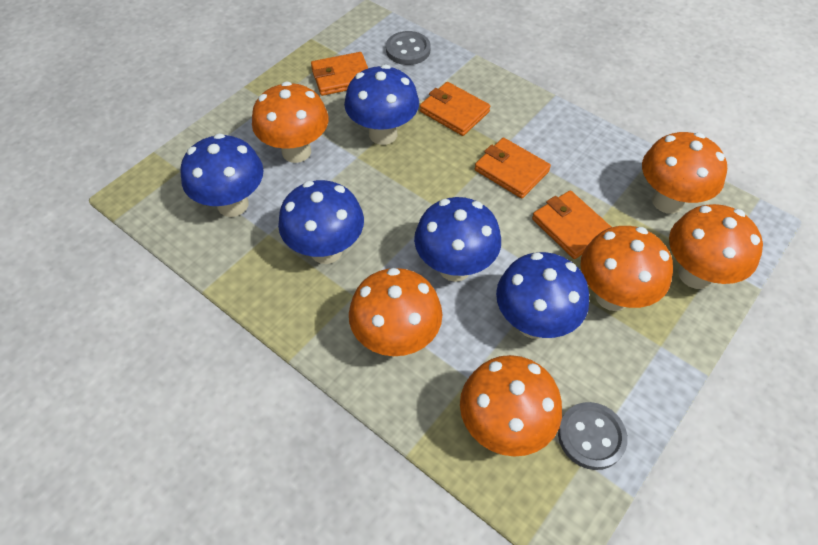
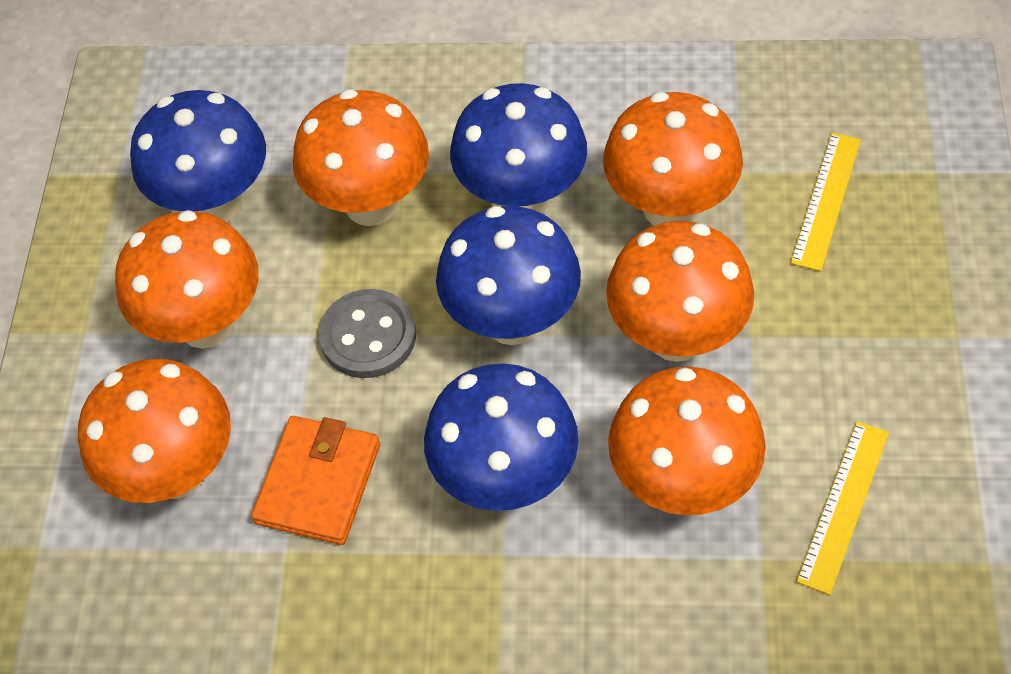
blue mushroom: [180,133,264,217] [278,180,364,264] [344,64,419,145] [414,197,501,282] [496,252,589,339] = 5 -> [130,90,266,222] [424,363,578,511] [436,206,581,345] [450,83,587,213] = 4
grey button: [386,31,430,65] [558,402,628,470] = 2 -> [319,289,416,378] = 1
orange wallet: [311,52,368,96] [420,82,490,136] [475,138,551,199] [532,190,611,259] = 4 -> [251,416,380,545] = 1
yellow ruler: none = 0 -> [790,132,861,271] [796,421,889,595] = 2

